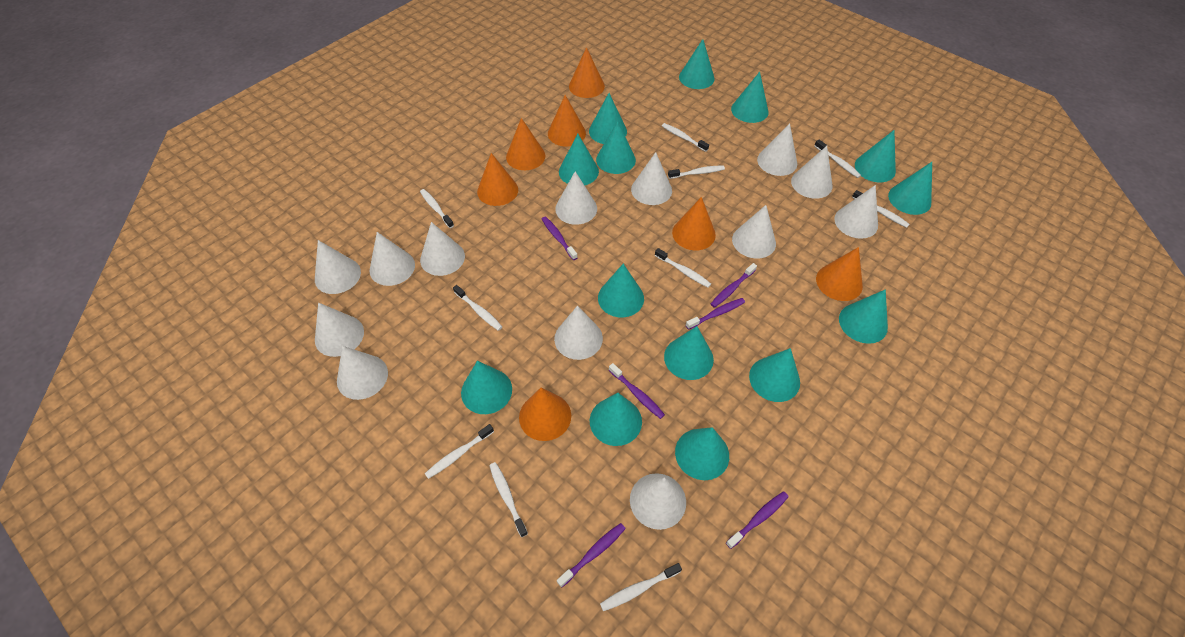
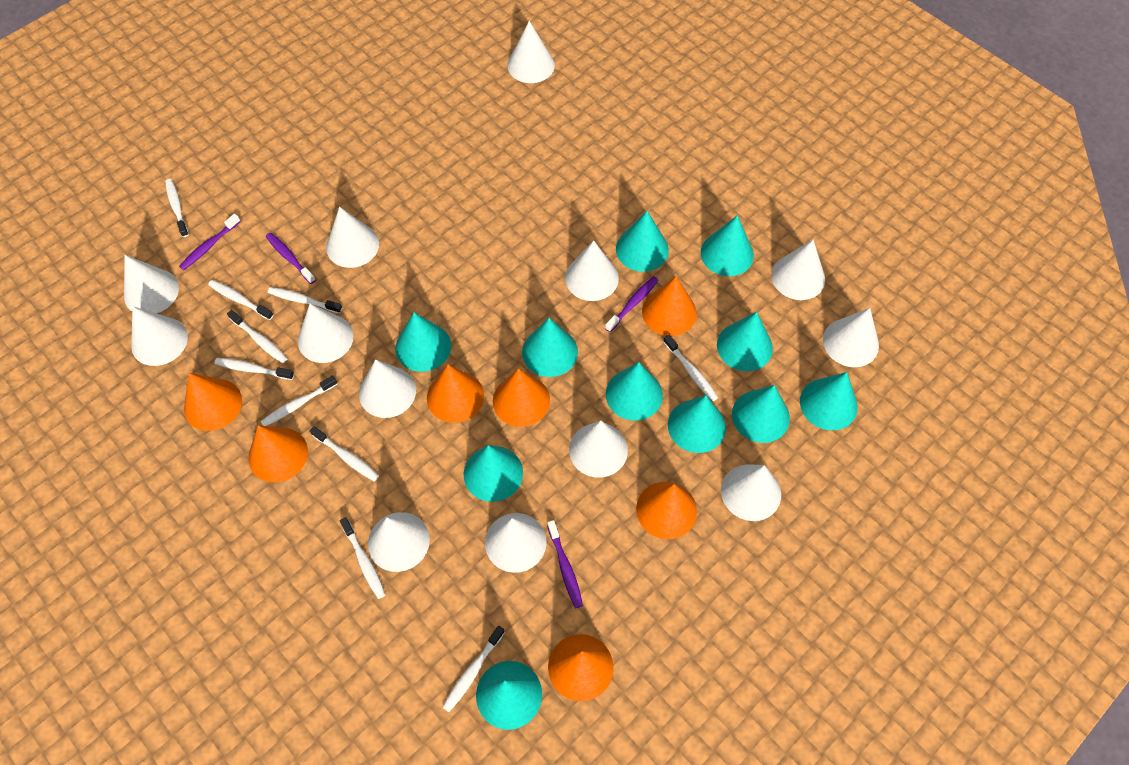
purple toothbrush: [542,217,578,260] [557,523,626,587] [609,363,665,419] [686,298,745,330] [711,263,757,308] [726,491,789,549] = 6 -> [179,214,241,270] [266,233,316,284] [547,520,583,608] [605,276,658,332] = 4
turquoise cone: [461,361,512,414] [559,134,599,185] [589,93,627,144] [590,393,642,446] [596,121,636,174] [598,263,644,317] [664,326,714,380] [675,427,729,480] [679,39,715,89] [731,72,769,123] [749,348,800,402] [839,289,888,344] [855,130,896,182] [888,162,932,215] = 14 -> [395,312,451,372] [464,445,523,502] [476,661,542,730] [522,318,578,377] [606,362,663,421] [616,211,669,272] [668,395,726,453] [701,215,754,276] [717,312,773,371] [732,385,790,443] [800,372,858,430] = 11

